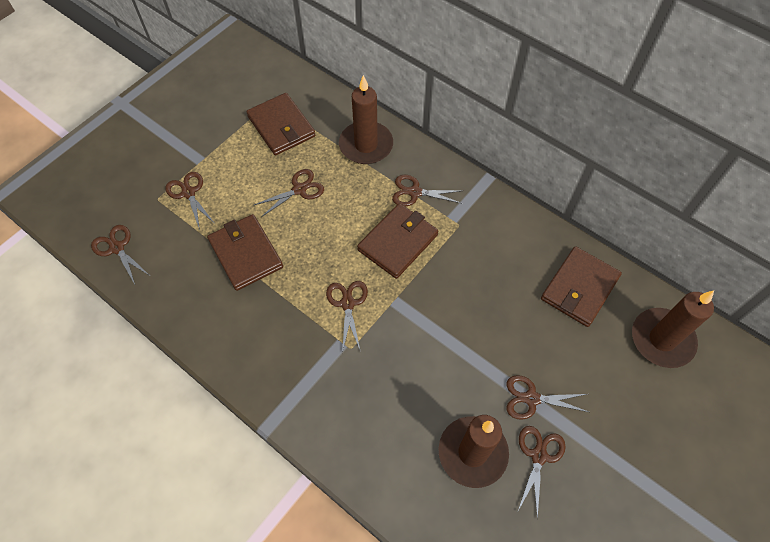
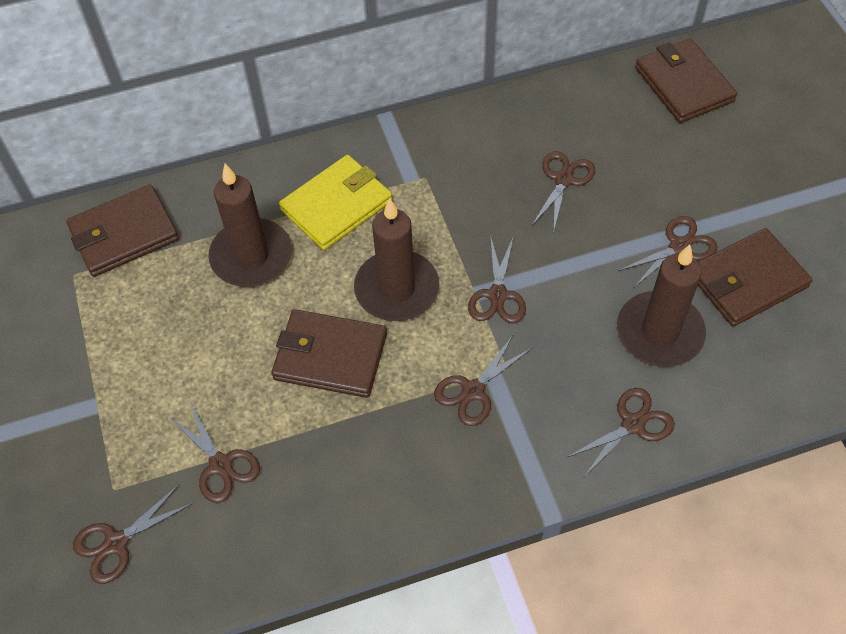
yellow wallet: none = 0 -> [279,155,393,250] = 1

